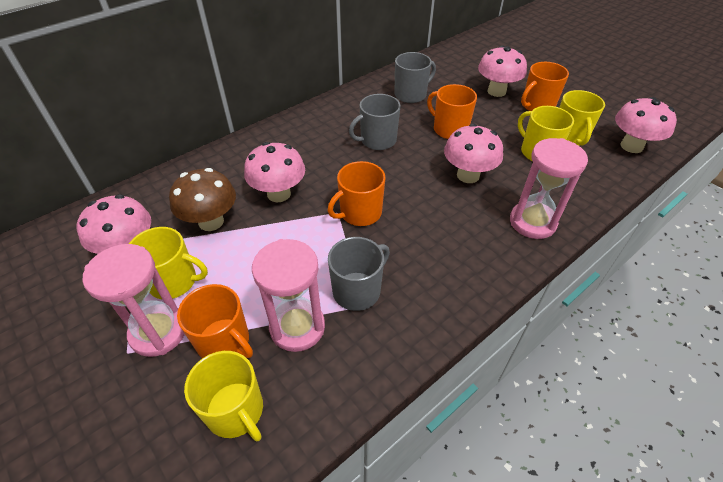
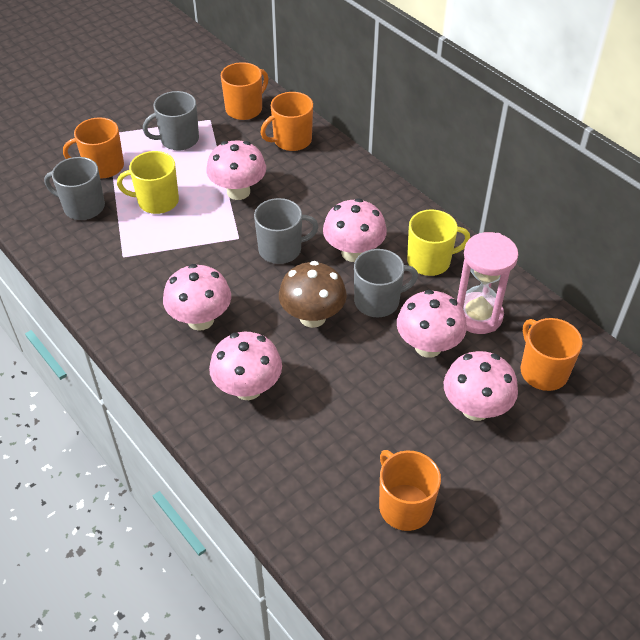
grey mug: [328,237,390,311] [349,94,401,150] [395,52,436,103] = 3 -> [44,157,105,220] [143,91,199,151] [254,198,318,264] [354,249,418,317] = 4
orange mug: [177,284,253,358] [328,161,385,226] [427,84,477,139] [521,62,569,111] = 4 -> [63,117,124,178] [221,62,269,120] [260,92,313,151] [379,450,441,531] [521,318,583,391] = 5
pink hourglass: [83,244,185,357] [252,239,325,352] [510,138,588,239] = 3 -> [457,232,519,334] = 1
pink mushroom: [76,194,151,254] [244,142,305,202] [444,124,503,183] [478,46,527,97] [615,97,677,153] = 5 -> [163,264,231,331] [206,140,266,200] [209,332,282,400] [323,198,387,262] [397,290,467,358] [444,351,518,421] = 6
yellow mug: [129,227,208,299] [184,351,263,441] [518,106,574,161] [559,90,605,146] = 4 -> [117,151,179,214] [407,209,470,276] = 2

